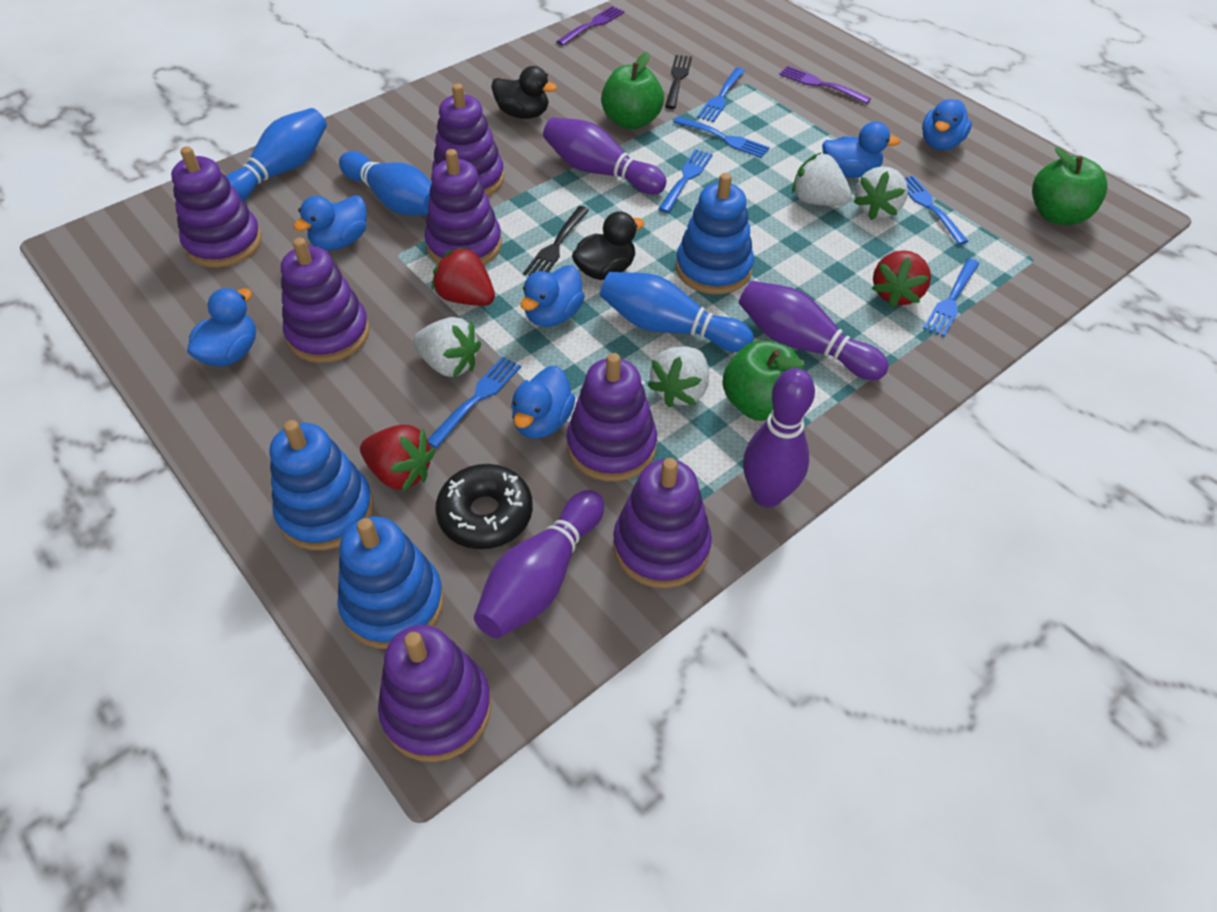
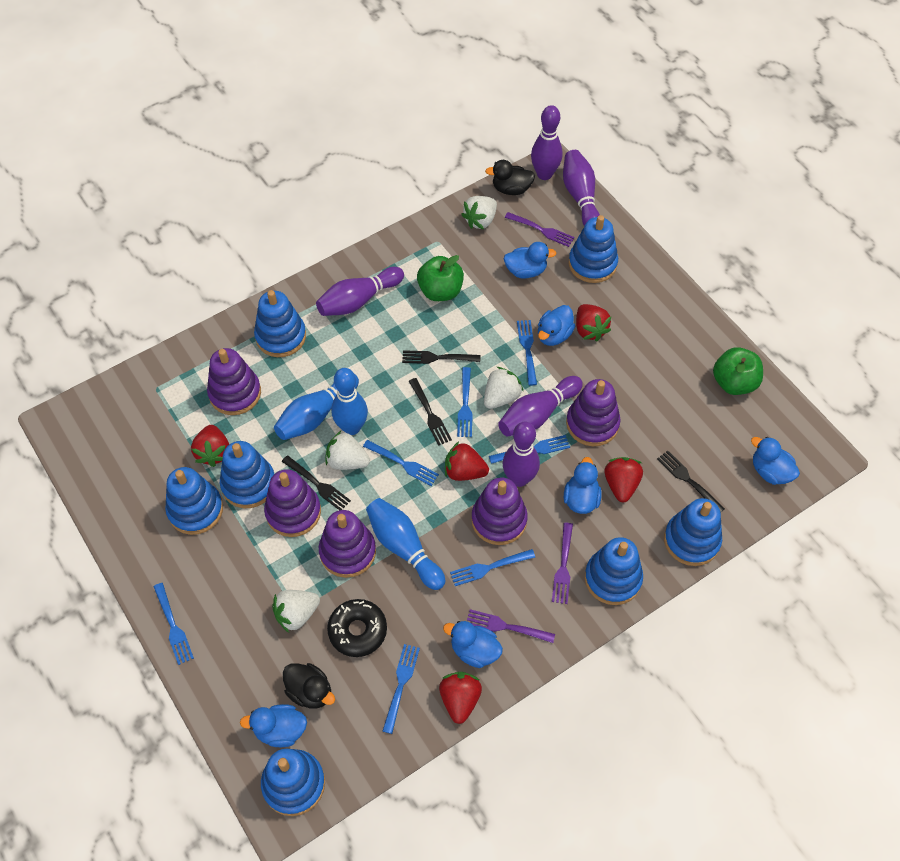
black fork: [523,206,589,275] [665,55,692,109] = 2 -> [282,455,351,510] [402,350,481,364] [409,378,452,446] [657,450,725,513] = 4
blue fork: [428,357,521,448] [658,149,713,213] [673,116,770,158] [697,67,745,122] [904,176,969,245] [923,258,979,337] = 6 -> [153,583,194,665] [363,440,439,486] [383,644,420,734] [450,549,535,586] [457,367,473,437] [489,435,570,464] [517,320,537,386] = 7
blue stacking toy: [270,420,374,550] [338,516,444,649] [676,173,754,294] = 3 -> [165,467,223,535] [220,441,274,508] [254,290,306,357] [261,749,325,816] [569,215,618,283] [585,537,643,605] [664,498,722,566] = 7
green apple: [601,52,664,130] [722,340,805,421] [1032,147,1107,225] = 3 -> [417,255,464,301] [713,347,763,395] = 2
purple bowling pin: [474,490,604,638] [543,117,667,195] [739,281,889,380] [743,368,815,507] = 4 -> [316,267,404,316] [498,376,583,437] [503,422,540,487] [531,105,563,180] [563,150,600,226] = 5
purple fork: [556,6,624,46] [779,66,871,104] = 2 -> [467,609,555,643] [505,212,575,247] [552,523,573,604] = 3
purple stacking toy: [171,146,262,268] [281,238,370,363] [378,625,492,762] [425,149,502,265] [432,84,504,196] [566,353,657,481] [613,458,712,588] = 7 -> [207,348,261,415] [264,469,321,537] [319,510,376,578] [471,477,528,545] [566,379,621,446] = 5
red strawberry: [360,425,435,492] [432,246,495,306] [871,250,931,308] = 3 -> [191,425,229,467] [439,672,482,724] [445,442,489,481] [576,304,611,341] [604,457,643,502] = 5

